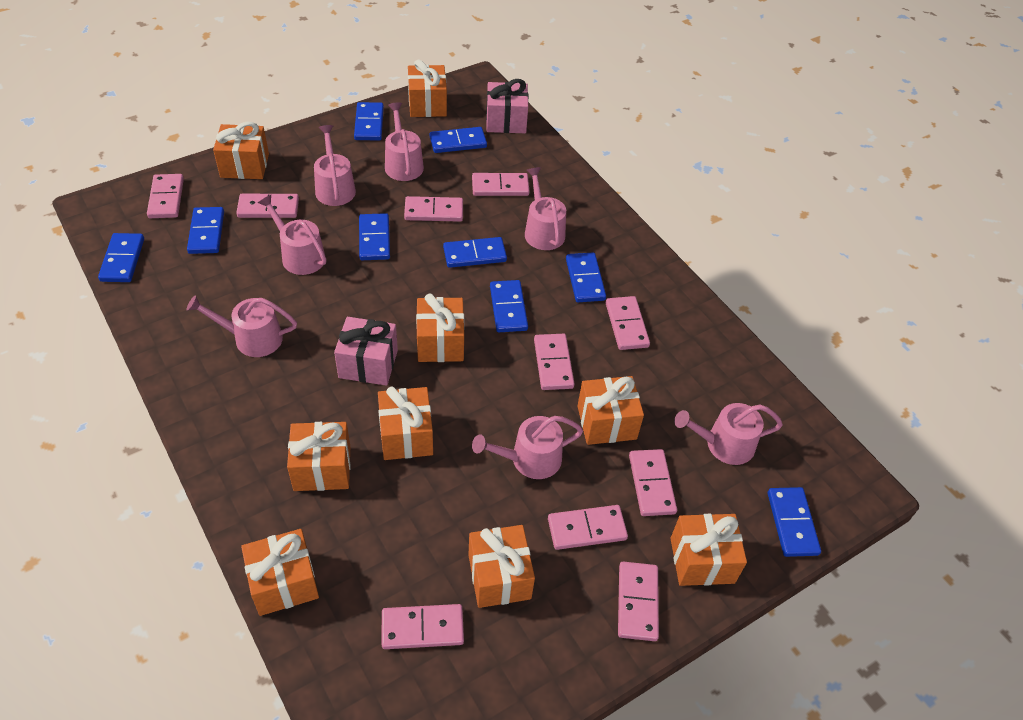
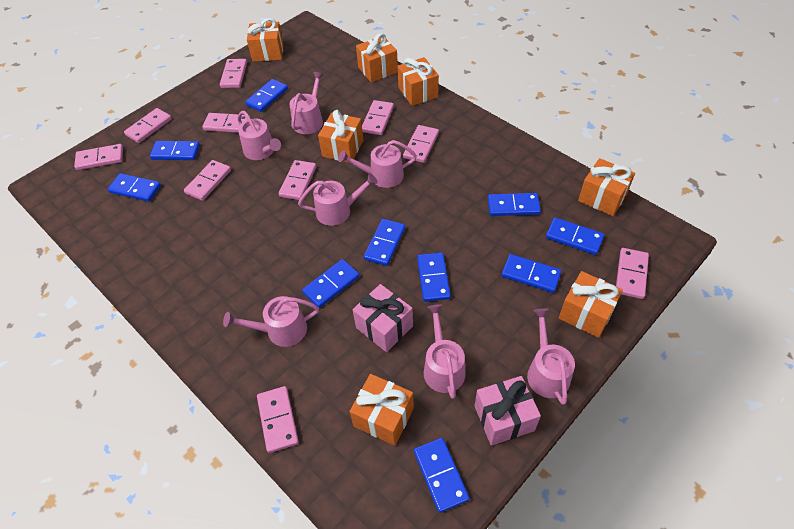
blue domino: [98,233,144,282] [187,207,224,254] [354,102,384,140] [359,213,390,260] [430,127,487,153] [443,237,507,268] [490,280,528,332] [566,253,606,302] [768,487,821,557] = 9 -> [108,173,161,202] [150,141,200,160] [245,79,288,112] [302,259,360,308] [364,219,405,266] [414,438,469,513] [417,252,451,302] [488,193,541,216] [502,254,562,293] [546,217,604,255] = 10
orange gift: [213,122,269,179] [241,529,319,616] [287,422,351,491] [378,386,433,460] [408,59,447,117] [416,293,464,362] [468,525,535,608] [577,376,644,445] [671,514,747,586] = 9 -> [247,18,284,62] [318,110,363,163] [349,374,414,446] [356,33,398,82] [397,57,439,106] [559,271,623,338] [578,158,635,216] = 7

